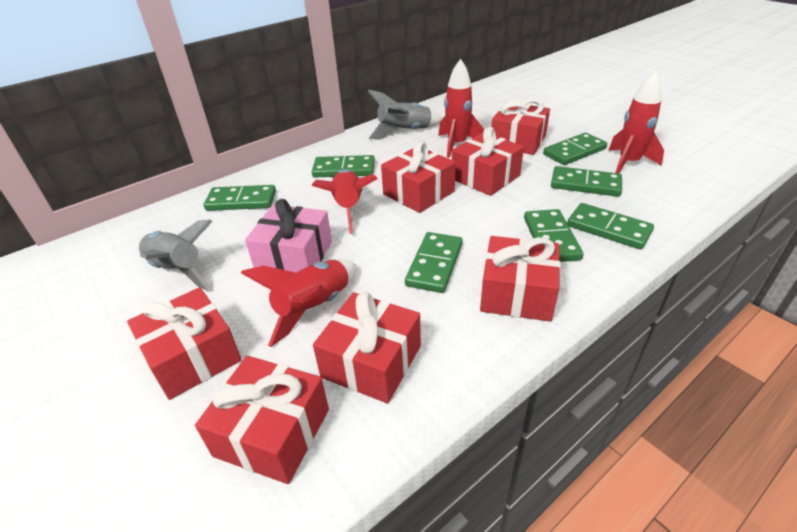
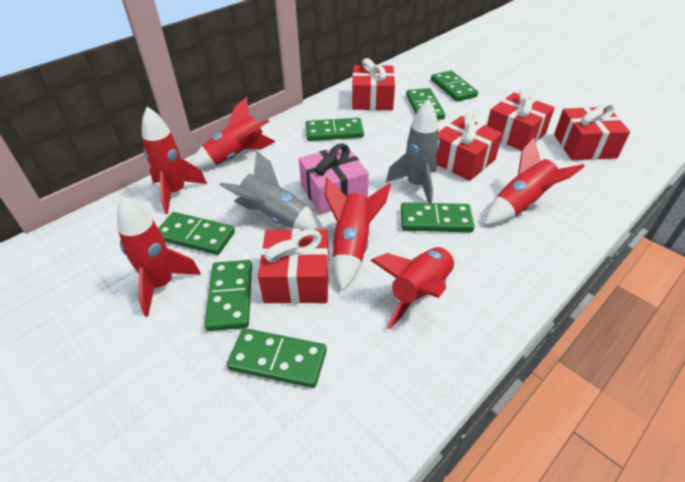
red gift: [127,287,242,400] [195,356,329,484] [313,292,421,403] [381,141,456,213] [452,127,524,196] [480,236,560,322] [491,99,550,155] = 7 -> [258,229,329,304] [352,58,395,110] [436,113,503,181] [487,89,555,151] [554,102,630,160] = 5
red rocket: [241,260,356,347] [312,169,378,234] [438,59,484,158] [608,71,664,173] = 4 -> [117,196,201,317] [142,107,207,214] [190,97,275,169] [325,177,391,291] [370,247,456,329] [484,138,585,225] = 6

